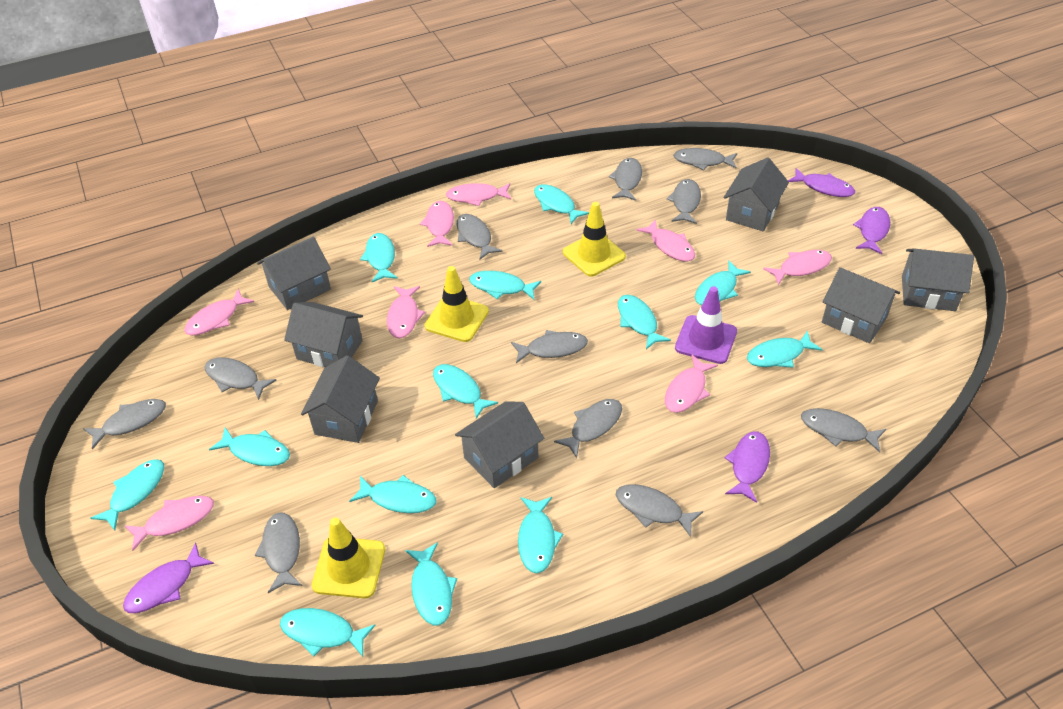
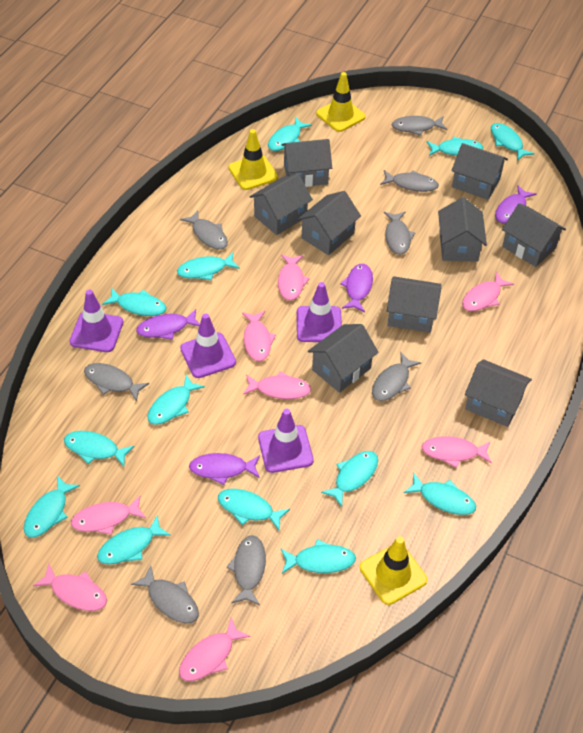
grey fish: [83,399,166,450] [205,357,277,400] [255,512,302,593] [457,214,503,260] [511,330,588,363] [554,399,622,458] [609,158,642,201] [616,484,703,537] [667,179,701,224] [673,148,737,170] [801,408,886,453] = 11 -> [84,363,149,402] [131,566,199,624] [180,210,228,250] [227,535,266,605] [372,352,421,401] [380,170,439,192] [384,212,415,255] [392,116,447,136] = 8
grey house: [257,237,331,310] [284,302,363,367] [301,355,380,443] [455,402,544,488] [723,157,789,231] [822,267,900,343] [902,248,974,311] = 7 -> [249,173,313,235] [281,139,332,187] [297,191,361,255] [308,324,379,393] [387,276,442,333] [438,197,487,262] [451,143,508,200] [465,359,532,427] [502,203,566,267] = 9
purple traffic cone: [675,286,737,364] = 1 -> [69,290,123,352] [180,313,236,378] [258,409,314,473] [297,282,342,342] = 4

